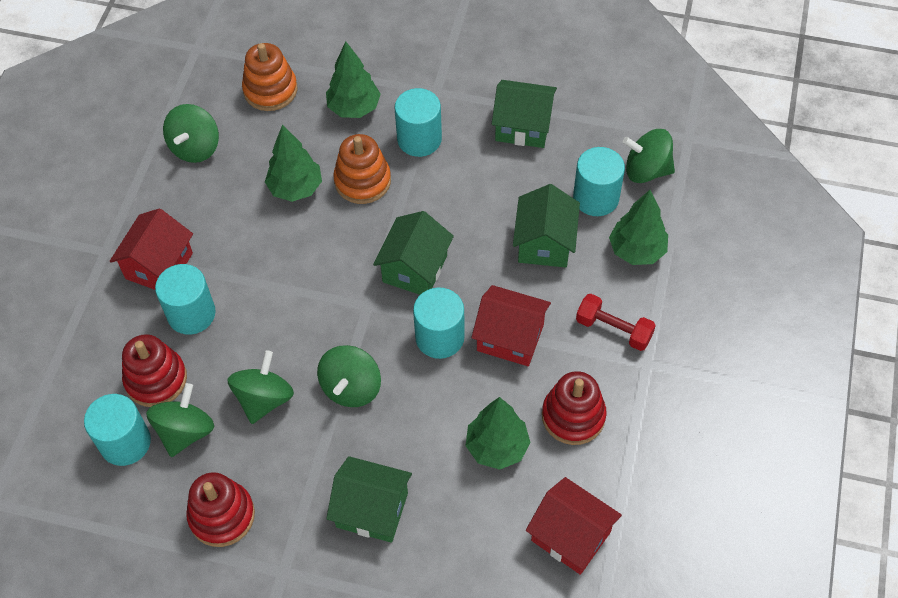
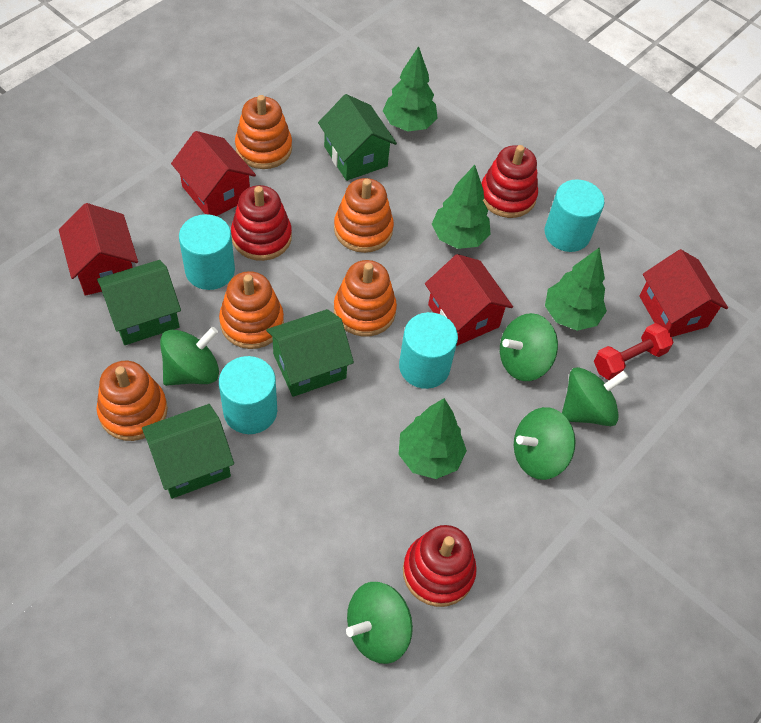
orange stacking toy: [242,43,297,111] [333,134,391,204] = 2 -> [96,361,168,441] [219,271,284,349] [235,95,292,169] [334,178,394,253] [334,260,397,337] = 5
red house: [110,208,193,290] [471,285,551,366] [526,477,622,575] = 3 -> [59,203,138,296] [171,131,256,216] [425,254,513,346] [639,249,728,337] = 4
turquoise cylinder: [84,394,151,466] [155,264,216,335] [395,88,442,157] [413,287,465,359] [573,147,625,216] = 5 -> [179,214,235,290] [219,356,277,434] [399,312,458,389] [545,179,604,252] = 4

